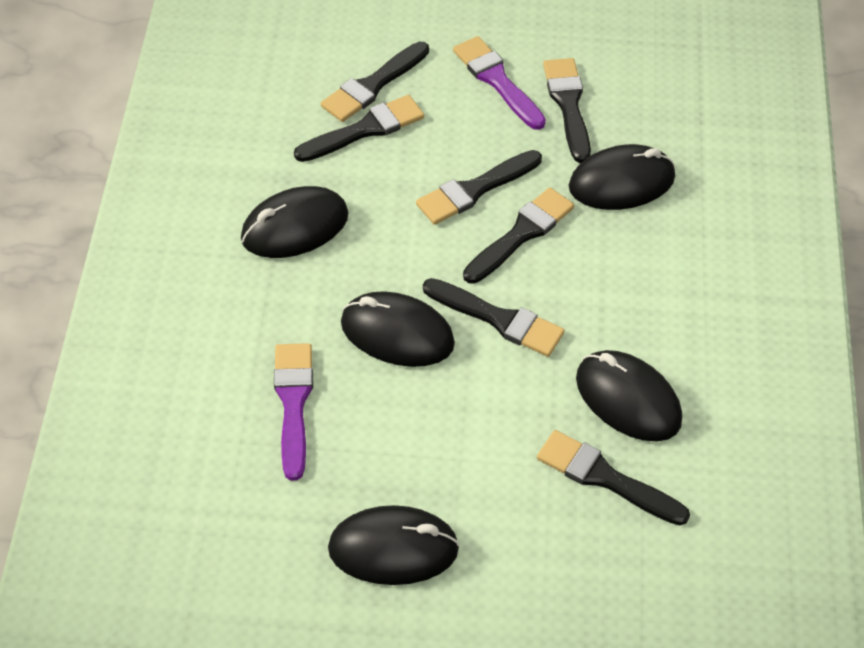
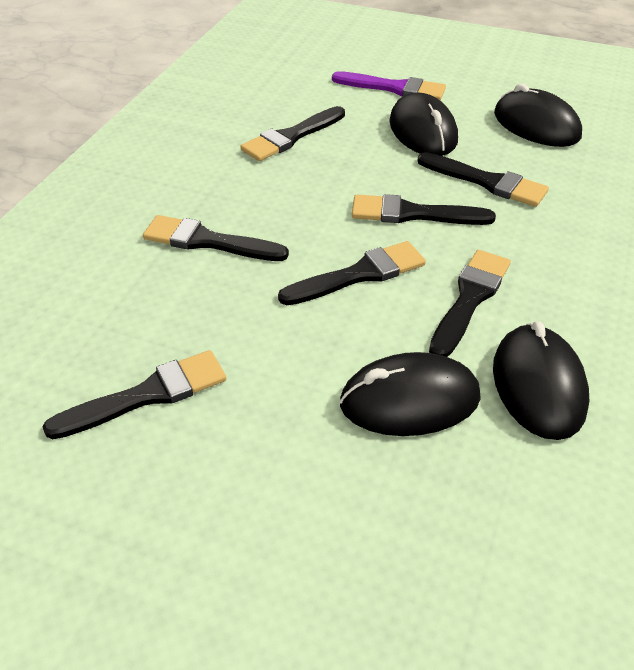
black mouse: [241,186,349,258] [328,505,460,585] [341,291,455,367] [569,144,675,210] [576,350,682,441] = 5 -> [339,352,481,436] [389,92,458,156] [493,321,589,440] [494,83,582,147] = 4
purple brush: [274,343,313,481] [453,36,546,130] = 2 -> [332,71,446,100] = 1

